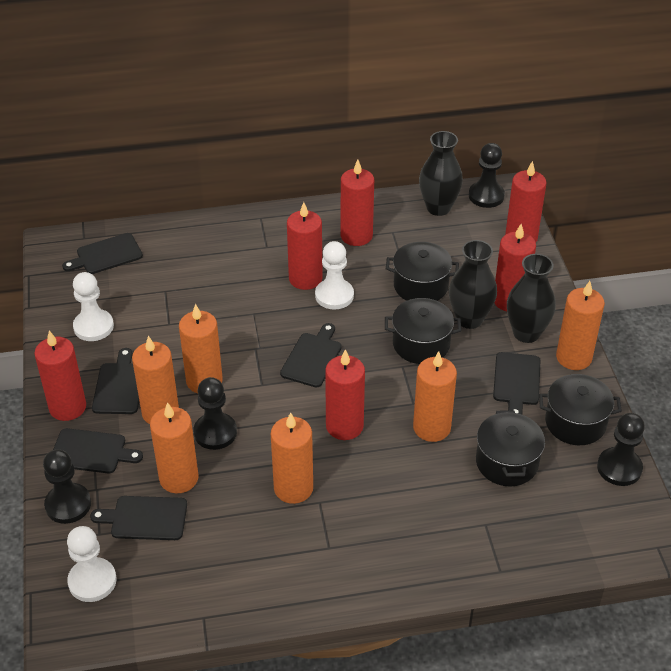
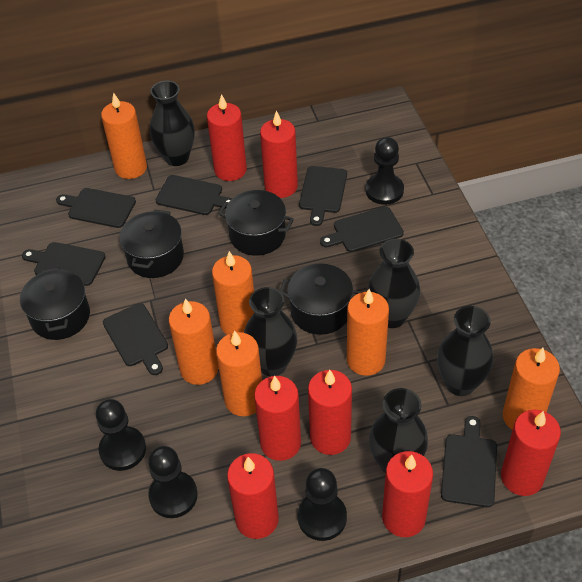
black cutting board: [53,428,143,473] [62,233,143,274] [90,496,187,540] [92,348,139,414] [280,323,342,388] [493,352,540,415] = 6 -> [22,242,106,286] [56,188,136,228] [103,303,168,375] [155,175,232,215] [299,166,347,226] [320,206,404,252] [441,416,497,507] = 7
black vase: [419,131,463,216] [449,240,497,329] [507,254,556,343] = 3 -> [150,81,195,166] [244,287,297,377] [367,239,420,328] [369,388,428,474] [437,306,493,396] = 5
red candle: [34,331,86,421] [287,202,323,290] [325,349,365,440] [340,160,374,246] [495,224,536,311] [505,161,547,242] = 6 -> [207,94,247,181] [227,453,279,539] [254,376,301,461] [260,111,298,198] [308,370,352,455] [382,451,433,537] [501,410,561,496] = 7
white pawn: [67,526,117,602] [73,272,114,341] [315,241,354,309] = 3 -> none = 0

